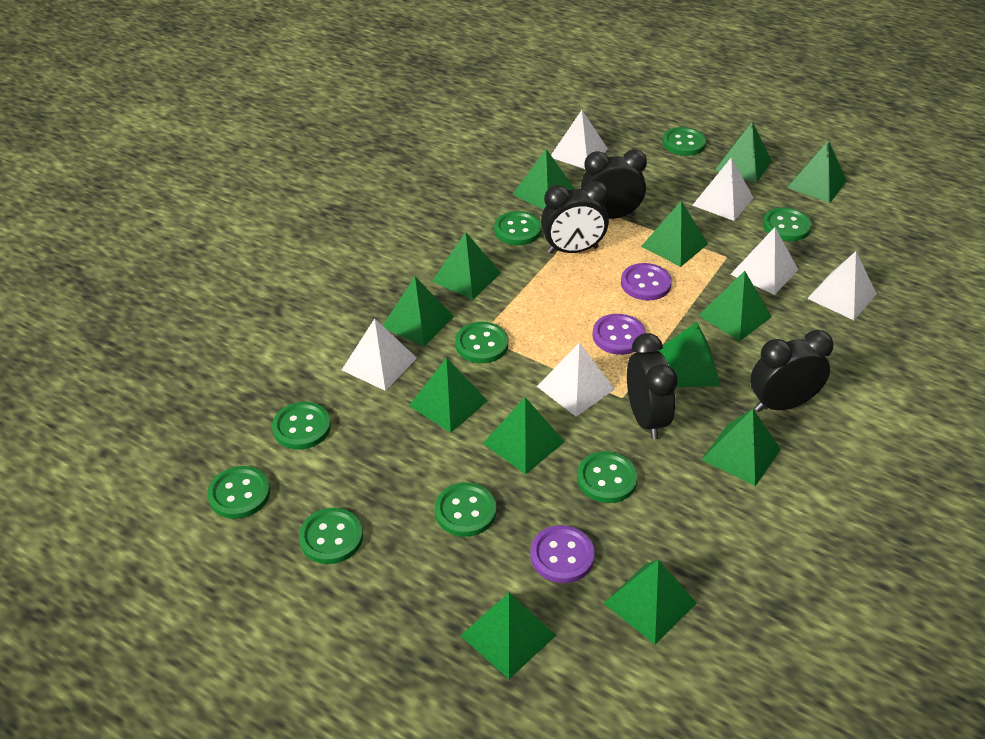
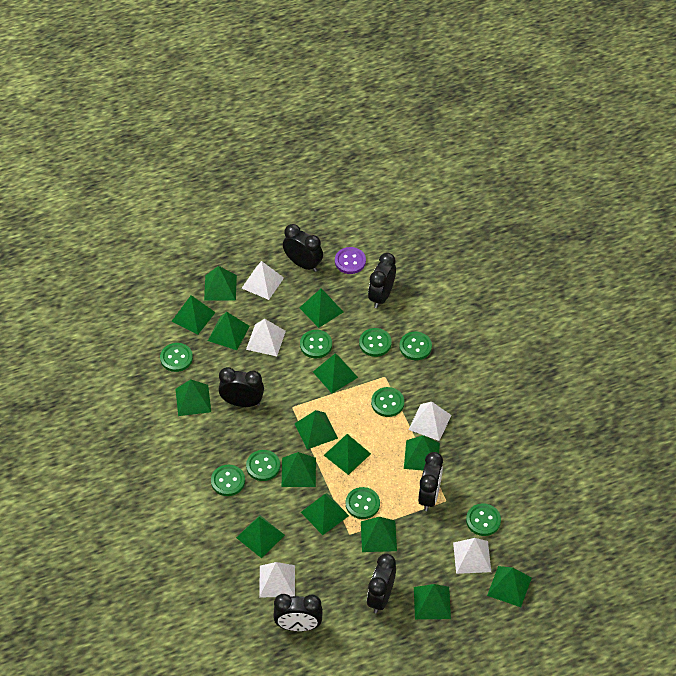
black clock: [541,181,609,254] [581,149,647,219] [627,333,677,440] [750,330,834,412] = 4 -> [218,367,264,407] [273,594,323,631] [283,224,323,272] [367,554,396,613] [368,253,396,308] [418,452,443,511] = 6
green pyramid: [383,277,454,346] [409,358,488,433] [432,232,501,300] [460,593,556,679] [483,397,565,474] [512,149,574,210] [604,559,697,645] [641,200,708,267] [659,322,721,387] [699,271,772,341] [701,409,781,486] [715,122,772,183] [787,140,847,203] = 13 -> [172,295,216,334] [175,379,211,416] [204,266,237,301] [208,312,249,350] [236,515,285,558] [282,452,316,487] [294,410,338,449] [299,288,343,328] [301,493,349,535] [313,353,358,393] [324,434,371,475] [361,517,397,552] [404,435,440,470] [414,584,451,619] [487,566,532,607] = 15
purple button: [530,525,595,583] [592,314,646,355] [621,263,672,301] = 3 -> [335,247,366,274] = 1
white pyramid: [342,318,417,391] [537,342,615,417] [551,110,608,169] [692,157,754,221] [730,227,798,295] [807,251,877,320] = 6 -> [242,261,284,300] [246,319,286,356] [259,562,295,597] [408,402,451,441] [453,538,491,574] = 5

